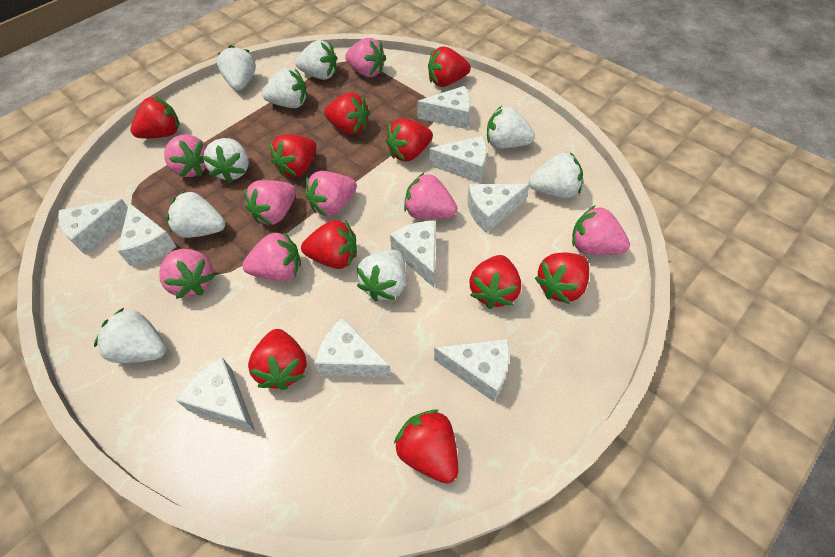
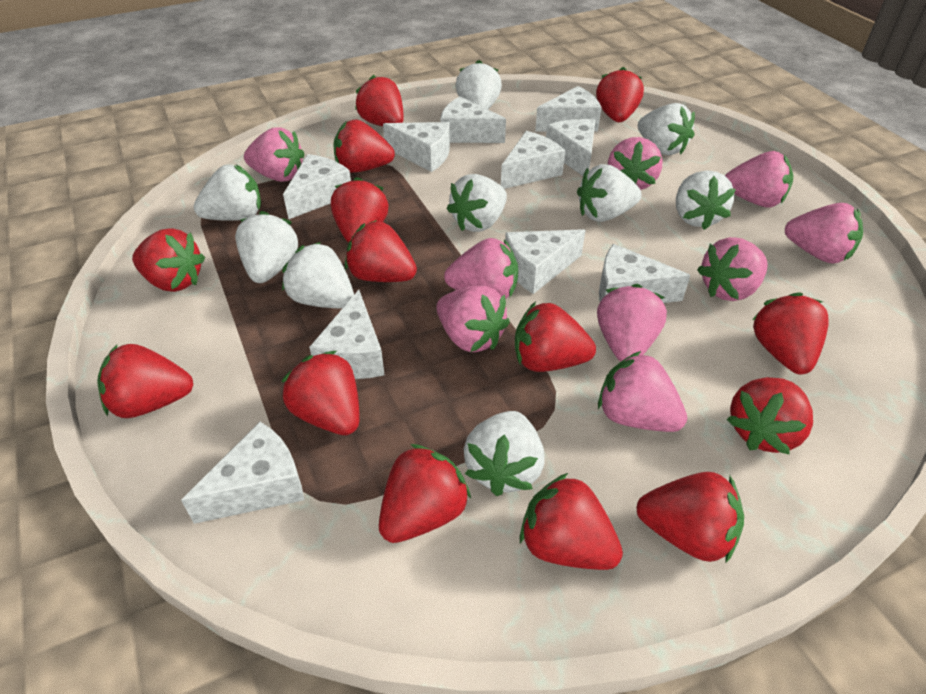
pink strawberry: [159,249,215,299] [164,134,207,177] [242,231,301,281] [244,180,296,225] [306,171,357,216] [345,38,386,77] [404,172,457,219] [572,205,630,255] = 8 -> [244,127,304,182] [436,285,510,352] [444,238,518,299] [597,284,667,362] [598,351,687,432] [608,137,663,190] [697,237,768,301] [725,151,793,207] [785,203,863,264] = 9
red strawberry: [131,96,180,138] [248,329,307,390] [269,134,317,177] [301,220,357,269] [324,93,370,135] [386,118,433,162] [394,409,458,484] [428,46,471,87] [469,255,521,309] [535,252,589,304] = 10 -> [97,344,193,418] [132,228,205,292] [281,351,360,435] [331,177,389,243] [333,119,395,173] [345,220,417,282] [355,75,404,126] [379,444,471,543] [515,301,596,372] [520,473,623,570] [596,67,644,122] [636,472,744,564] [727,377,813,454] [752,292,828,375] = 14
white cheese: [58,199,128,255] [117,203,177,266] [176,357,256,432] [315,318,392,378] [390,221,435,287] [417,86,471,129] [429,136,487,183] [434,339,509,402] [467,184,530,233] = 9 -> [181,422,305,524] [283,154,351,219] [309,290,385,379] [383,122,450,172] [440,96,506,143] [501,131,565,189] [505,229,586,294] [535,86,602,131] [546,119,595,176] [599,244,690,303] = 10

